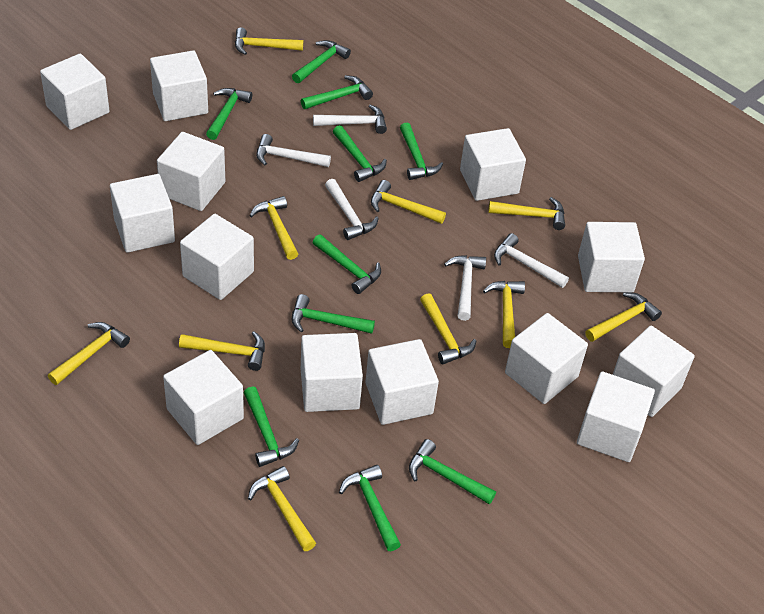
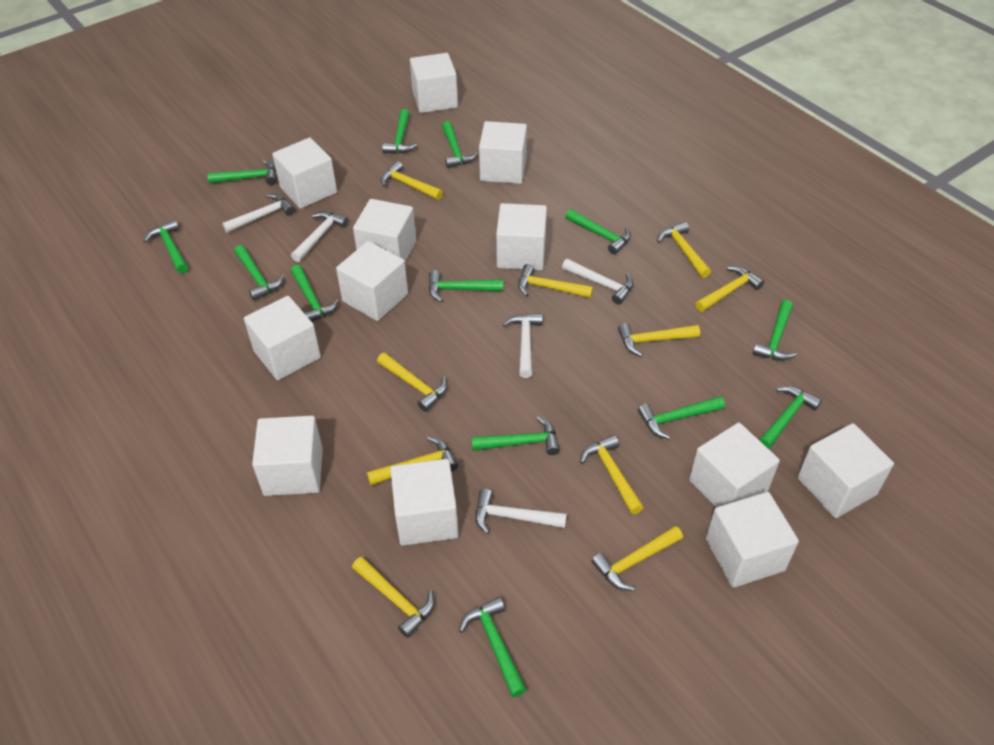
green hammer: [206,88,252,140] [244,386,299,467] [292,40,351,83] [292,294,375,334] [301,75,373,109] [313,234,381,294] [333,125,387,182] [339,465,401,551] [400,123,443,180] [409,439,496,504] = 10 -> [144,219,188,273] [207,160,277,185] [234,245,284,301] [291,265,339,322] [382,109,417,154] [429,270,503,302] [442,121,478,168] [459,597,527,697] [471,417,560,455] [565,209,631,255] [638,396,725,439] [752,300,797,361] [759,386,822,449] = 13
white cube: [40,54,110,130] [110,174,175,253] [150,50,208,121] [157,132,225,211] [163,350,244,445] [180,214,254,300] [301,333,363,412] [365,339,439,425] [460,128,526,201] [505,313,588,404] [577,371,655,462] [578,222,645,292] [613,325,695,417] = 13 -> [244,296,321,380] [252,416,323,496] [272,138,337,209] [336,241,408,321] [353,199,416,262] [390,459,459,546] [410,53,458,113] [479,121,527,184] [496,203,547,270] [689,423,780,507] [706,492,799,588] [797,423,894,518] = 12

